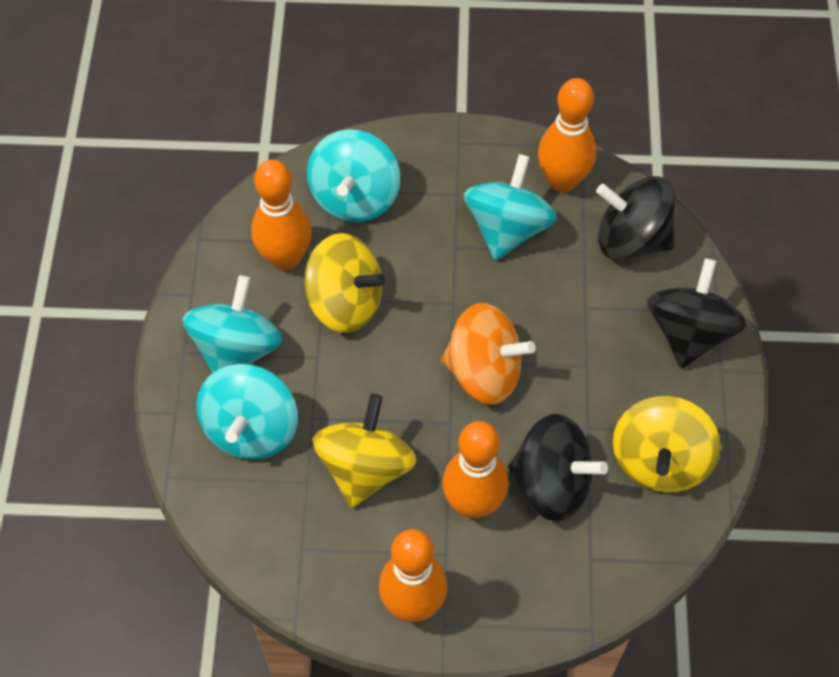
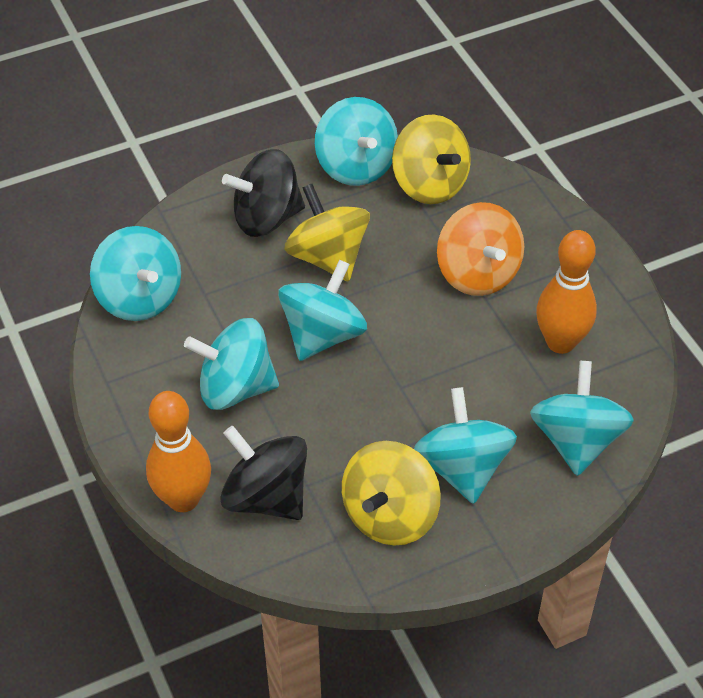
black spinning top: [508,414,608,522] [596,176,676,260] [647,258,747,369] = 3 -> [221,426,307,520] [222,149,305,237] = 2
orange bowling pin: [251,160,312,270] [379,529,447,622] [442,421,509,518] [538,78,596,193] = 4 -> [146,391,211,512] [536,230,597,354] = 2
turquoise spinning top: [182,275,283,373] [196,364,298,460] [307,129,400,222] [464,154,557,260] = 4 -> [90,226,181,321] [184,318,279,410] [278,260,367,361] [315,97,398,186] [414,387,517,504] [530,361,634,476] = 6

